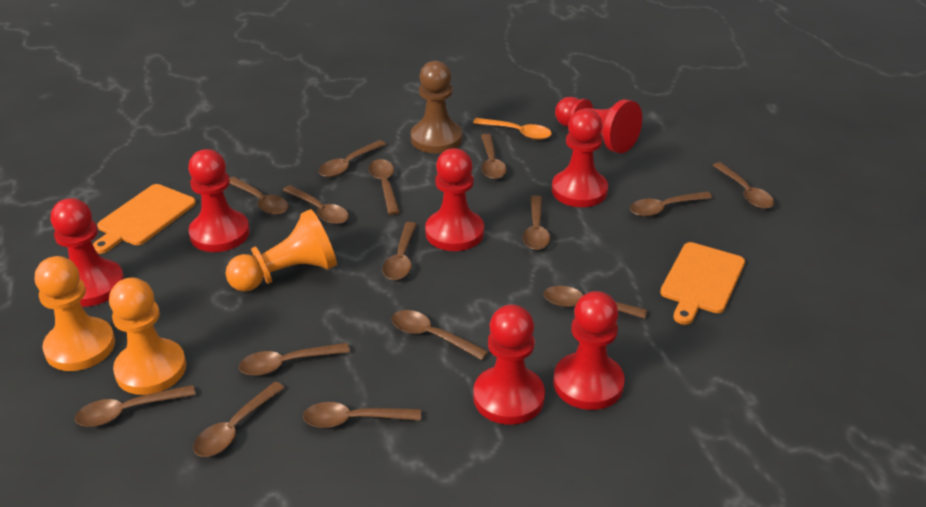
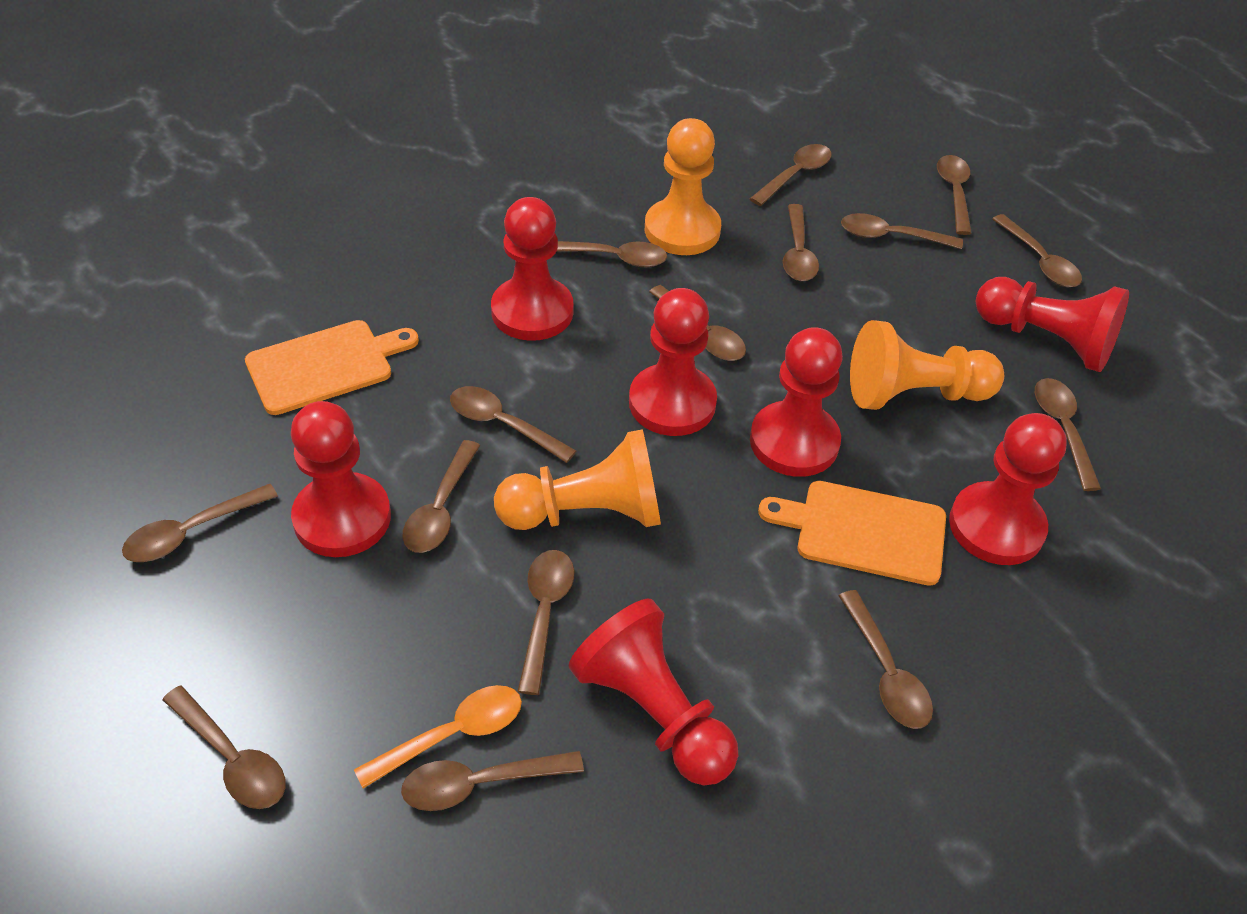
brown pawn: [411,61,462,153] = 1 -> none = 0

